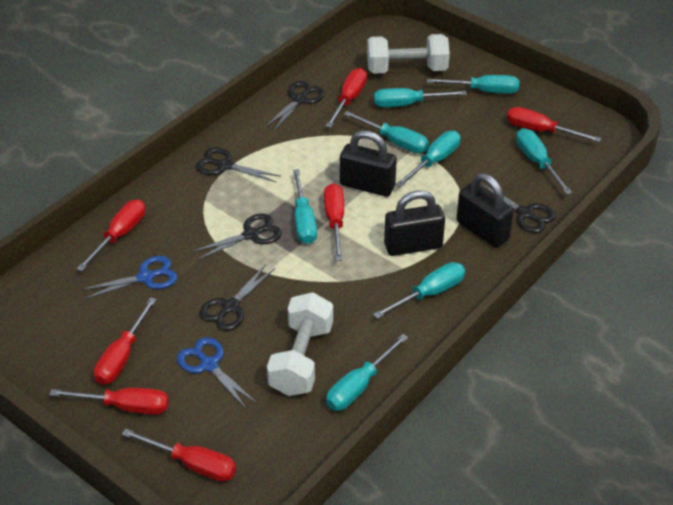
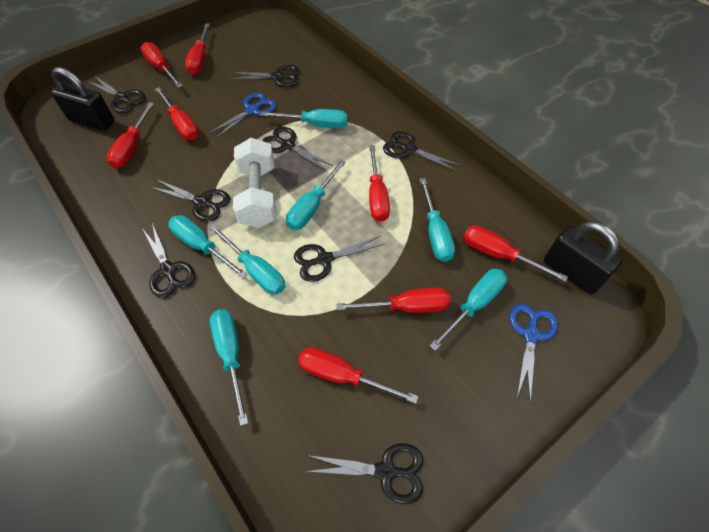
black padlock: [340,130,397,197] [384,190,445,256] [456,173,514,248] = 3 -> [51,67,115,131] [544,222,622,294] = 2
black scissors: [192,213,282,260] [196,147,281,182] [199,264,275,331] [265,81,325,131] [480,183,556,233] = 5 -> [87,76,146,113] [142,223,195,297] [150,179,231,222] [229,65,300,87] [262,126,333,171] [294,236,384,282] [305,443,423,504] [383,131,462,172] = 8
red screwdriver: [49,388,169,415] [77,200,145,271] [94,297,157,385] [122,428,236,482] [324,183,344,261] [325,68,367,128] [507,107,601,142] = 7 -> [106,102,154,169] [140,42,183,88] [155,87,199,140] [185,24,210,75] [298,347,418,404] [336,288,451,313] [369,145,390,222] [463,226,568,282] = 8
turquoise screwdriver: [293,169,317,244] [326,334,408,411] [344,111,429,153] [373,262,465,319] [374,88,467,107] [395,131,461,187] [427,75,519,94] [516,128,572,195] = 8 -> [168,215,247,279] [210,225,285,295] [210,309,248,426] [261,109,348,128] [286,160,346,230] [419,178,455,262] [430,269,507,351] = 7
white dumbbell: [267,292,333,396] [367,34,450,74] = 2 -> [233,138,277,228] = 1

